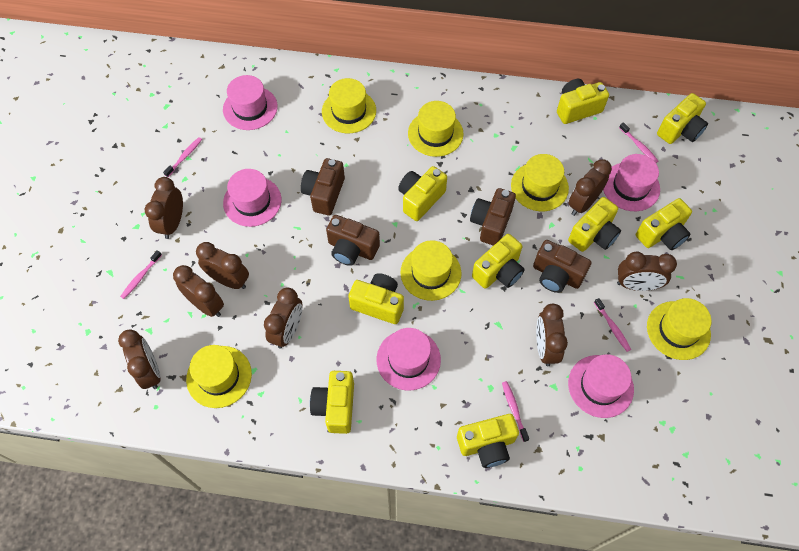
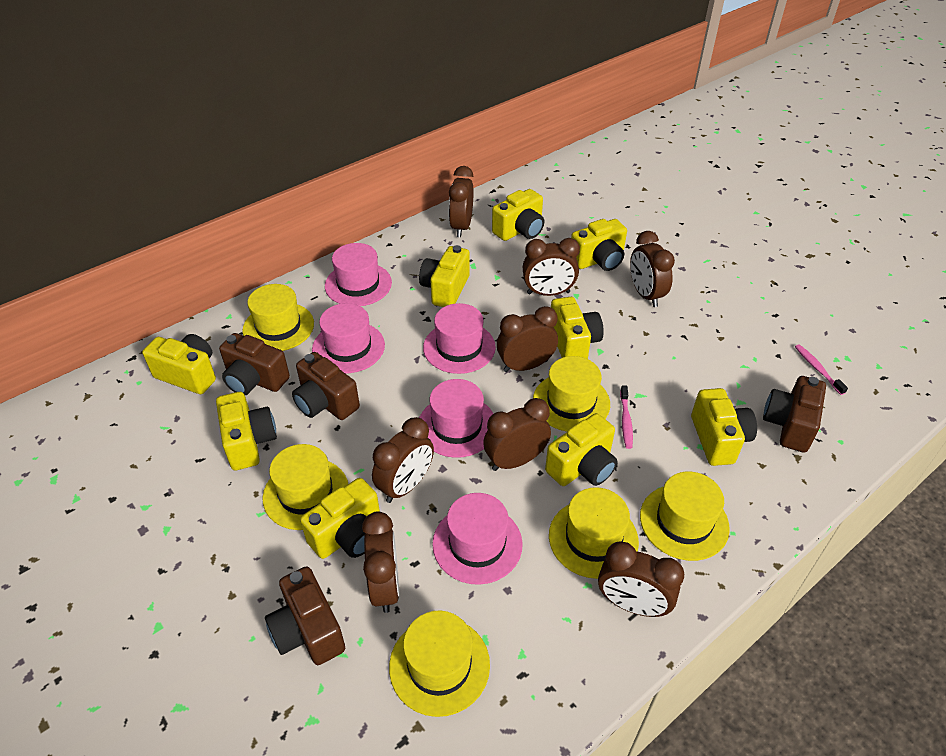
pink toothbrush: [120,250,162,299] [163,137,202,177] [502,381,529,442] [594,298,631,352] [619,122,658,163] = 5 -> [620,385,633,449] [795,344,848,395] = 2

